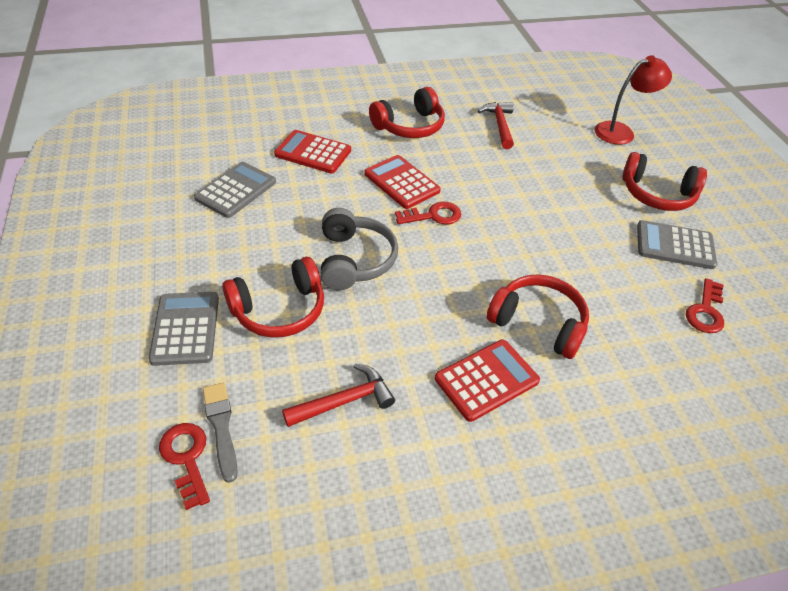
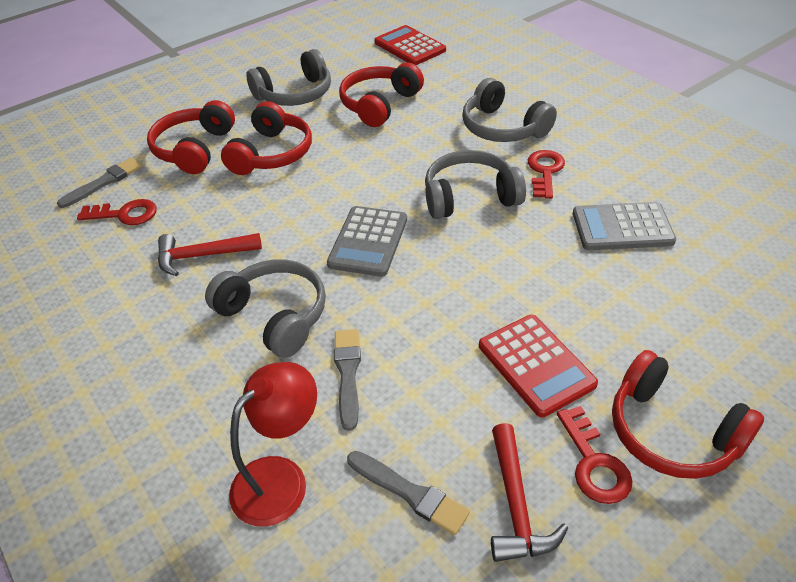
grey brush: [203,383,238,483] = 1 -> [57,157,142,208] [334,329,361,431] [347,451,470,535] = 3
grey calculator: [149,292,219,366] [194,162,276,218] [637,220,717,269] = 3 -> [327,206,407,277] [573,202,676,250] = 2
grey headphones: [320,208,398,290] = 1 -> [205,259,326,358] [246,49,331,106] [425,150,526,219] [462,78,557,142] = 4
red calculator: [274,130,351,174] [364,155,441,209] [435,339,540,422] = 3 -> [374,25,446,65] [479,315,598,418] = 2

